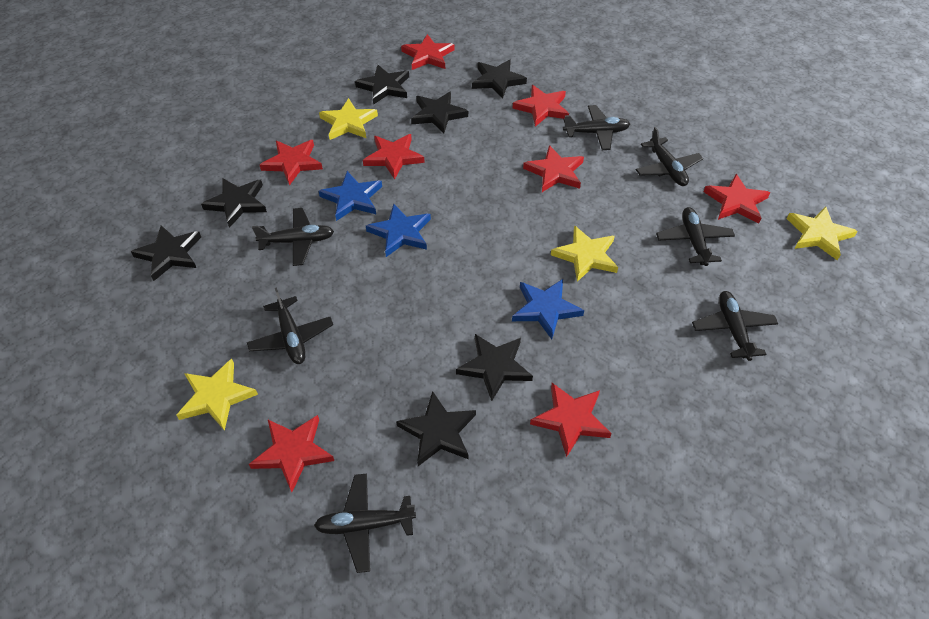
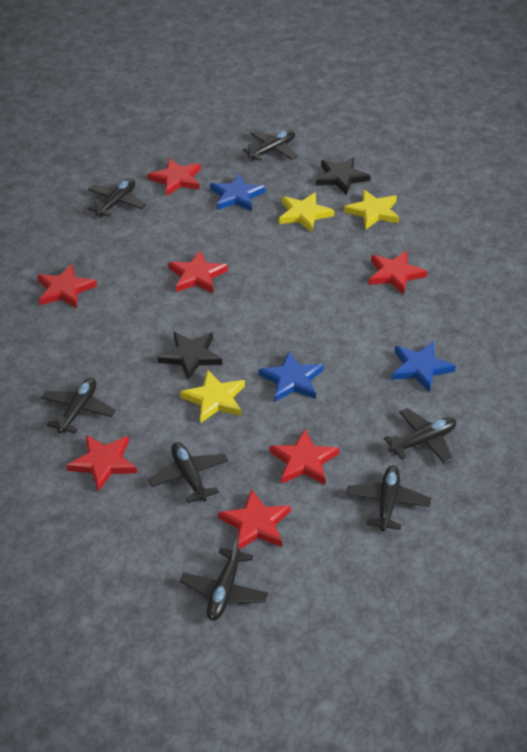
black star: [131,225,201,281] [201,179,267,228] [355,65,409,105] [396,391,476,466] [411,92,468,134] [456,334,533,401] [472,60,527,99] = 7 -> [157,332,222,380] [316,158,371,195] = 2
red star: [249,415,334,492] [260,140,323,185] [363,134,425,180] [401,34,454,70] [513,85,569,127] [523,145,584,192] [530,383,612,457] [704,174,770,224] = 8 -> [37,264,97,308] [66,435,137,492] [148,158,201,196] [168,251,228,293] [218,489,291,549] [269,429,339,485] [369,251,428,295] = 7
yellow star: [177,359,258,431] [319,98,378,140] [551,225,618,282] [787,206,858,260] = 4 -> [180,370,245,423] [279,192,335,233] [344,189,399,229] = 3

